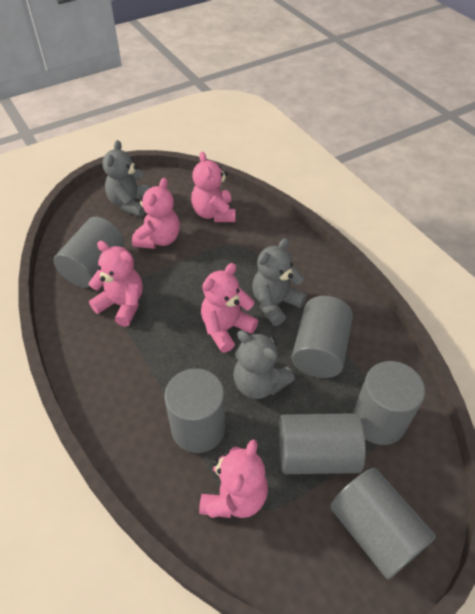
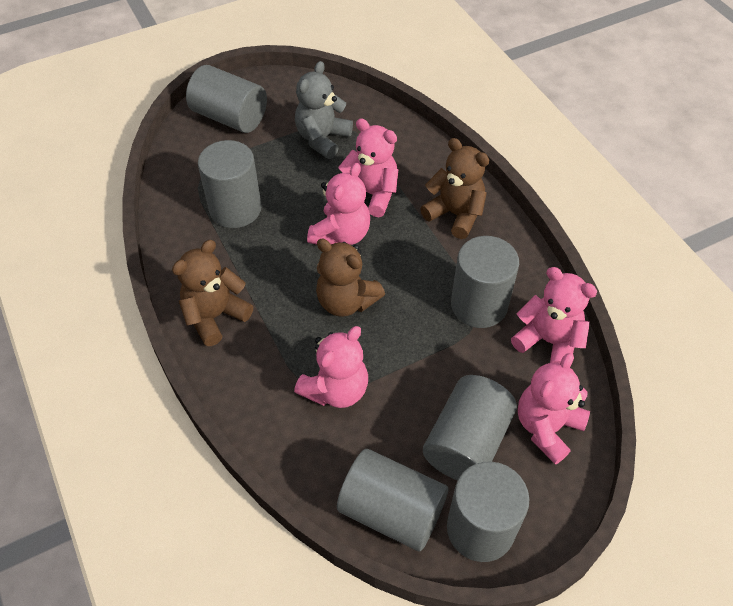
brown teddy bear: none = 0 -> [172,240,253,346] [316,239,385,317] [420,138,489,239] = 3
grey teddy bear: [103,140,151,217] [233,330,295,399] [252,238,307,326] = 3 -> [295,61,353,159] = 1

